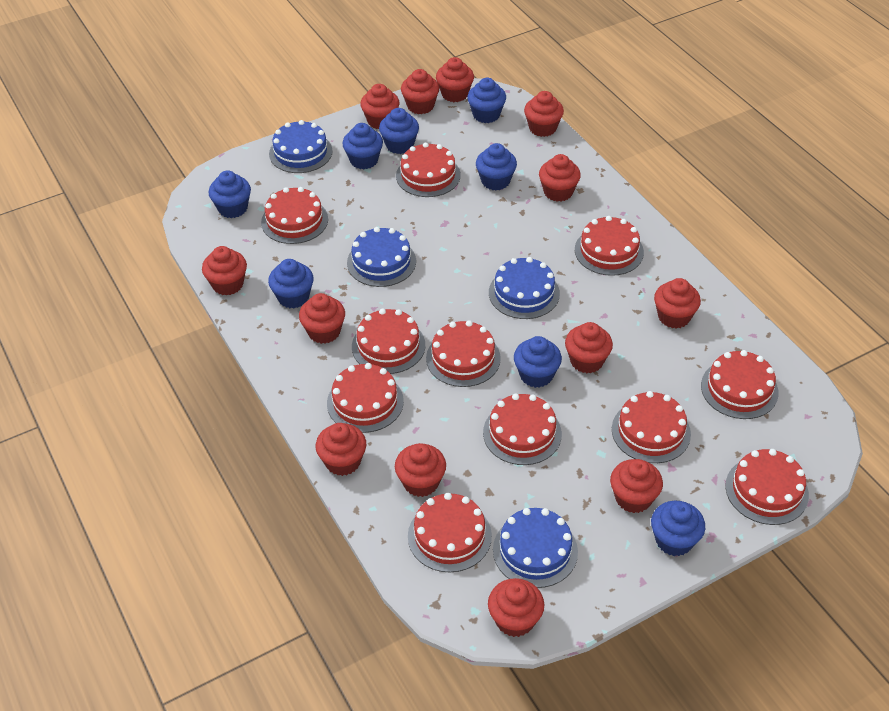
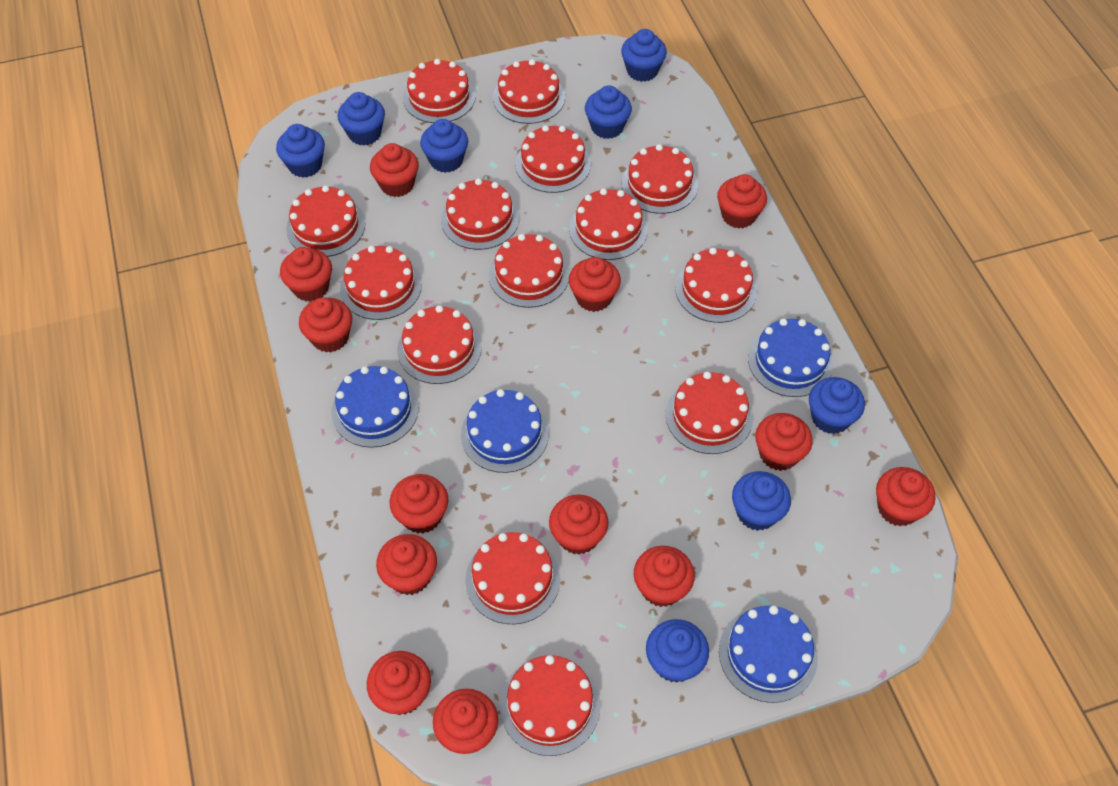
red cake: [261,187,328,244] [327,363,404,433] [352,309,425,374] [396,142,461,197] [408,493,492,572] [426,320,501,387] [483,393,562,465] [575,216,644,276] [612,391,691,463] [701,350,779,419] [725,449,809,525] = 11 -> [286,185,365,257] [340,246,422,320] [397,305,482,384] [403,59,476,123] [441,178,519,250] [465,532,560,624] [489,234,569,308] [493,59,565,124] [500,655,601,756] [515,125,591,193] [569,188,648,260] [622,144,698,214] [666,372,753,454] [675,248,757,323] = 14

